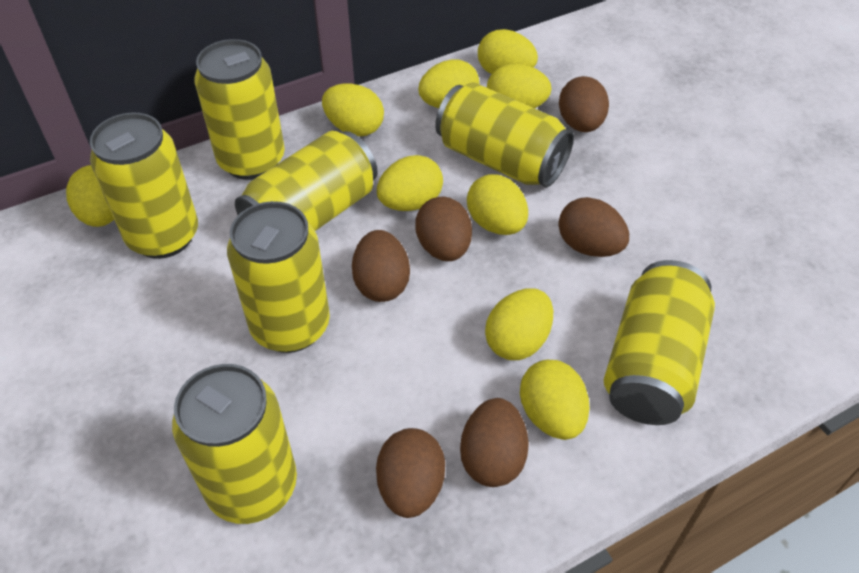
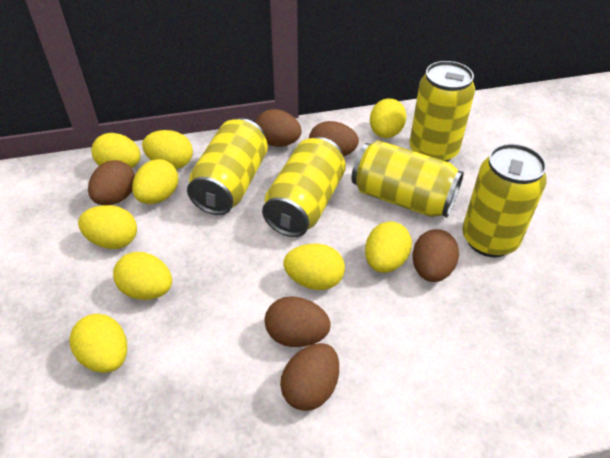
yellow can: [90,113,198,259] [172,364,297,524] [194,39,285,180] [227,201,330,353] [235,131,378,231] [435,82,574,187] [604,260,715,425] = 7 -> [187,118,268,215] [262,137,346,237] [352,140,464,218] [409,61,475,162] [462,143,547,257] = 5

